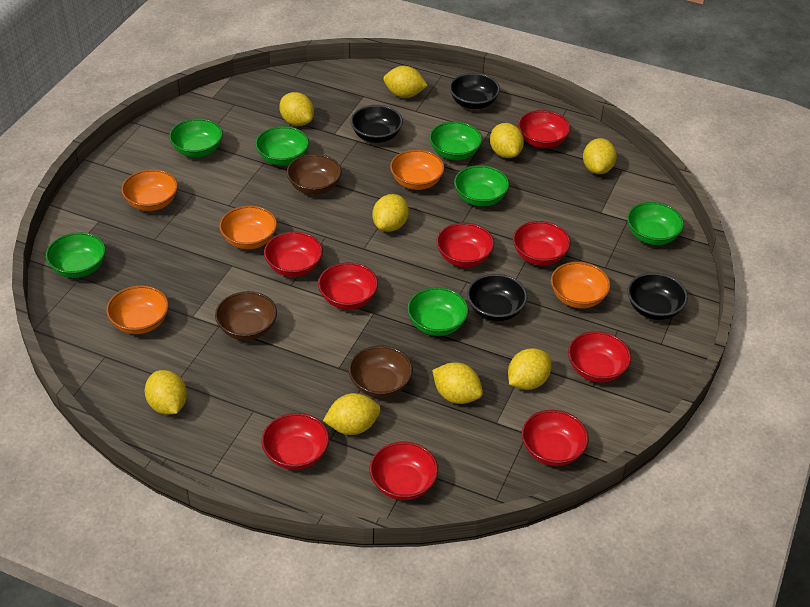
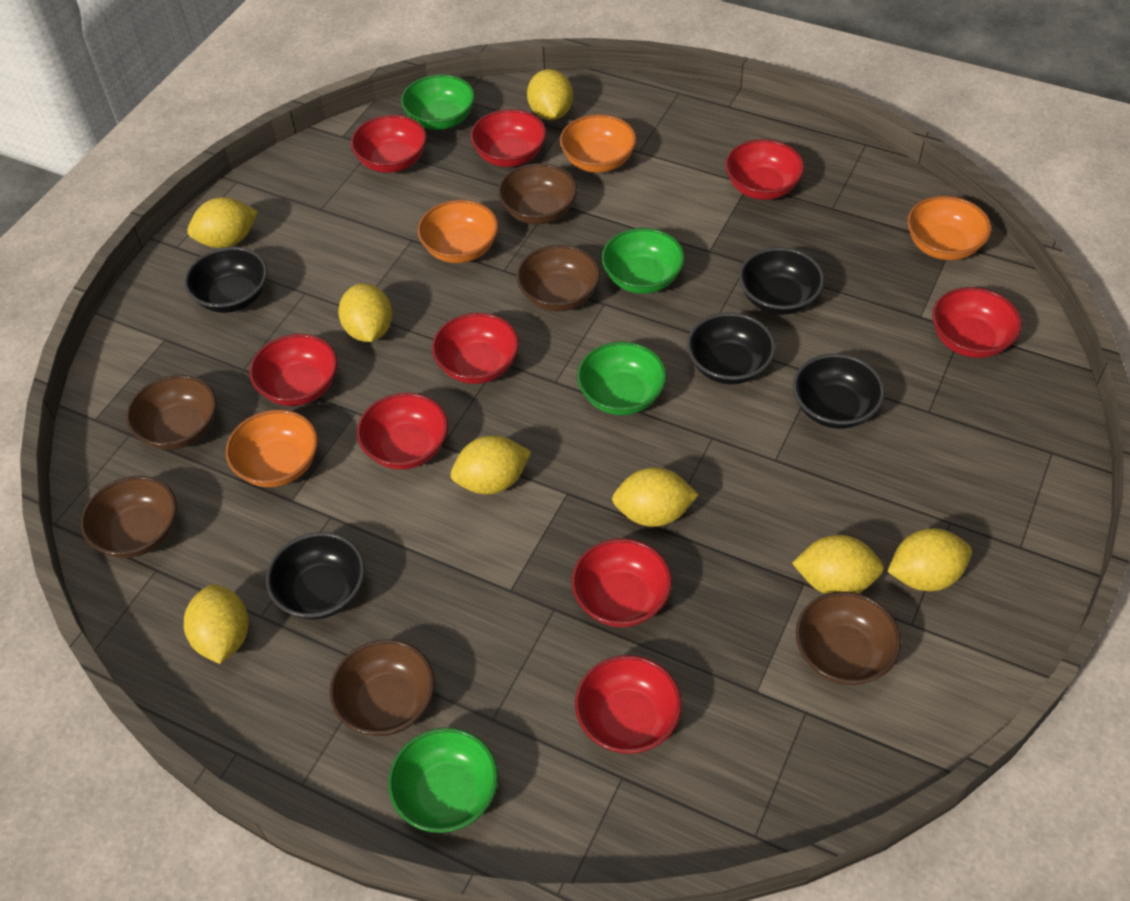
black bowl: [350,105,403,143] [449,73,500,109] [467,274,527,321] [627,272,688,320] = 4 -> [184,247,268,313] [266,532,365,620] [687,312,776,385] [739,247,824,315] [793,354,885,429] = 5
brown bowl: [215,291,277,340] [287,154,342,195] [349,345,413,398] = 3 -> [81,476,177,558] [126,375,217,450] [330,639,435,736] [498,163,577,225] [516,245,600,312] [796,591,901,685] = 6
green bowl: [46,232,106,278] [169,118,223,157] [255,126,309,165] [407,287,469,336] [429,121,482,160] [454,165,509,206] [627,202,684,245] = 7 -> [388,727,498,833] [401,74,475,130] [577,341,667,415] [601,228,685,294] = 4
orange bowl: [106,285,169,334] [121,169,178,211] [219,206,277,249] [390,149,445,190] [551,262,611,309] = 5 -> [226,409,318,487] [417,200,498,263] [560,114,637,173] [907,196,991,260] = 4
yellow lemon: [145,370,187,415] [279,92,314,126] [323,393,381,435] [372,194,409,232] [383,66,428,98] [432,362,483,404] [490,123,524,158] [508,348,551,390] [583,138,617,174] = 9 -> [184,584,249,664] [187,197,258,248] [338,283,392,342] [451,435,531,494] [527,69,573,120] [612,467,699,527] [792,535,884,594] [887,529,972,591] = 8

